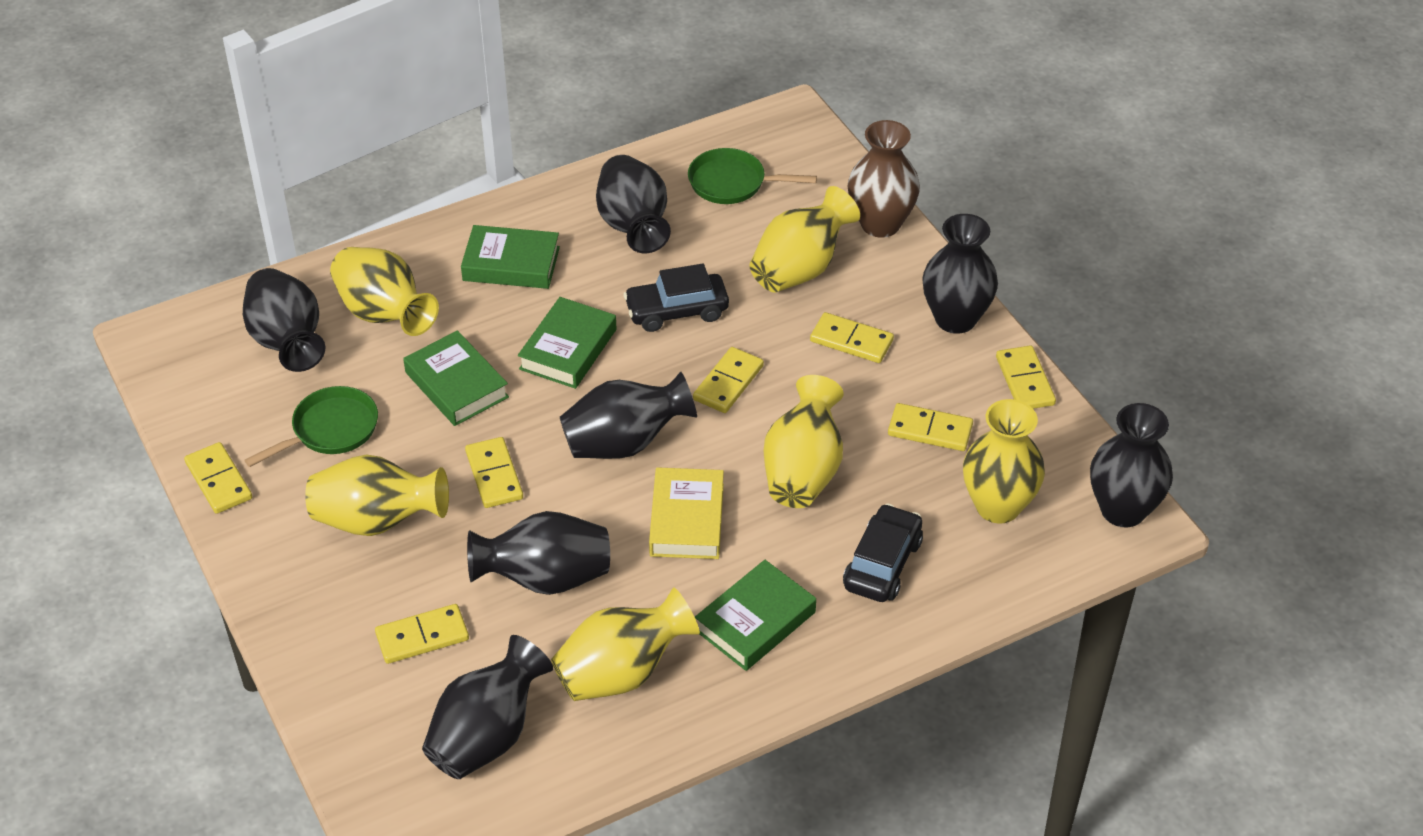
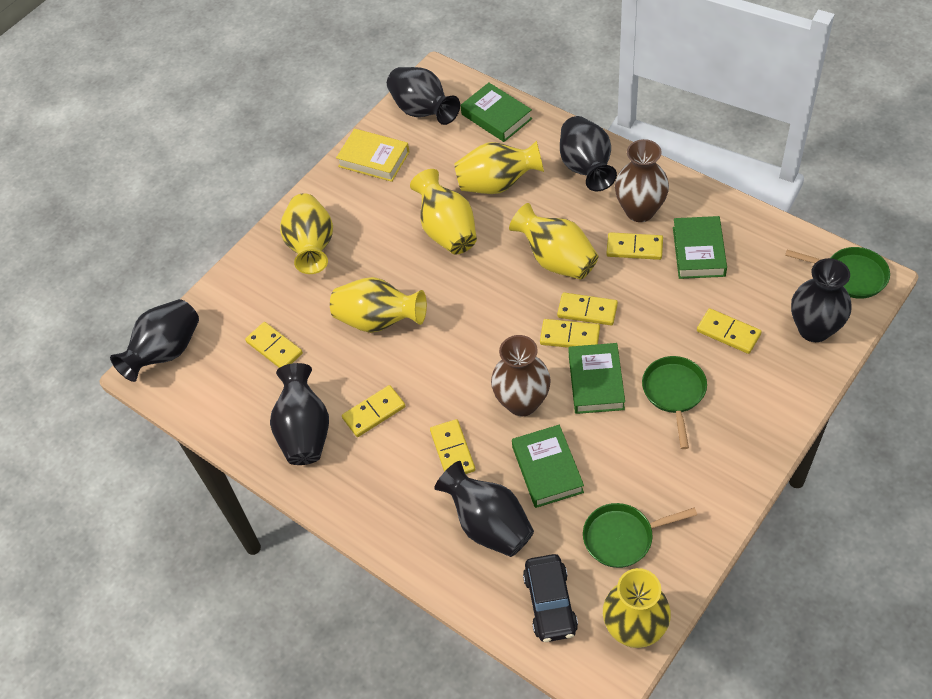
black car: [623,264,729,332] [843,503,923,602] = 2 -> [523,554,578,642] = 1
black vase: [243,268,325,372] [422,635,553,779] [467,511,610,595] [560,372,697,459] [596,155,671,253] [922,214,998,334] [1090,403,1173,527] = 7 -> [110,299,199,382] [270,363,329,465] [387,67,460,125] [434,461,534,557] [560,116,617,191] [791,258,851,342] = 6
brown vase: [848,120,920,238] = 1 -> [491,335,551,417] [615,139,669,222] = 2
green pan: [244,386,378,467] [688,148,817,204] = 2 -> [583,503,697,568] [642,356,707,449] [785,247,890,299] = 3

